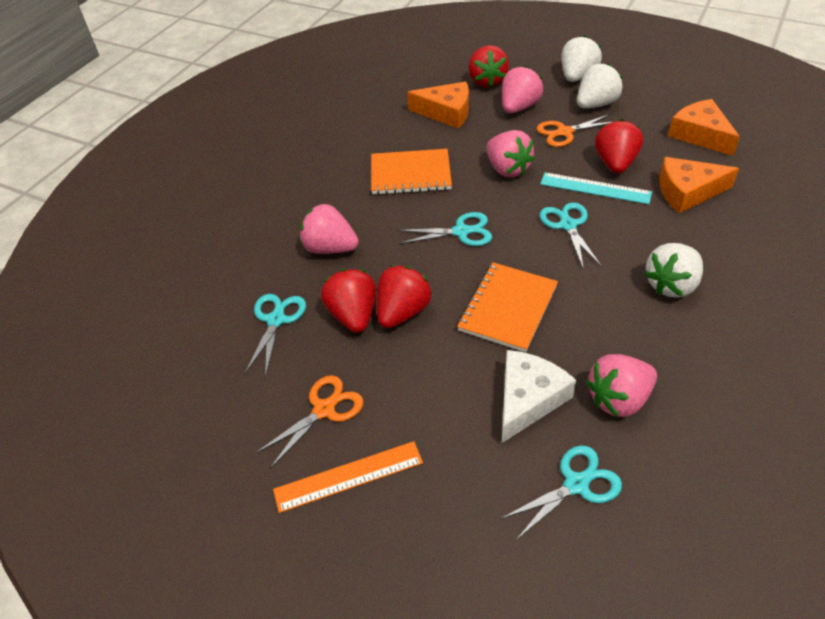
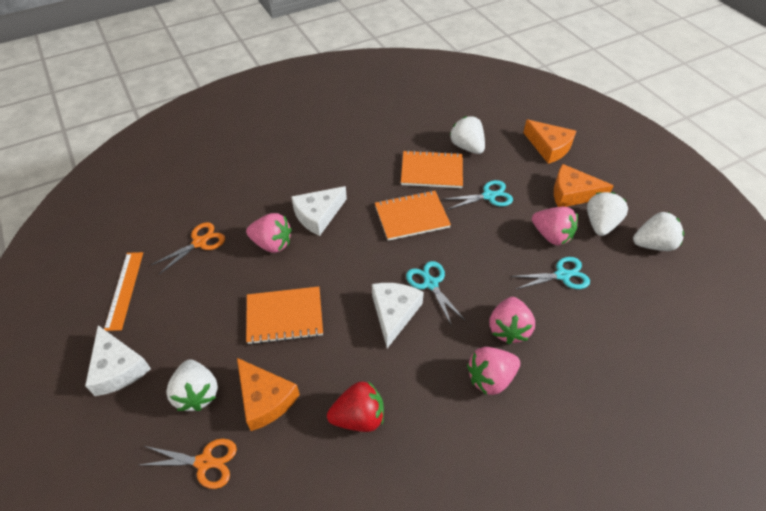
orange notebook: [371,149,452,195] [457,262,558,352] = 2 -> [246,286,323,345] [375,190,451,241] [401,150,463,188] = 3
red strawberry: [321,269,376,333] [377,266,432,328] [468,45,509,88] [595,119,643,174] = 4 -> [327,381,384,432] = 1
turquoise ruler: [540,172,652,204] = 1 -> none = 0
turquoise scissors: [244,294,306,377] [397,212,492,246] [500,445,622,540] [540,202,602,270] = 4 -> [406,261,465,326] [445,180,513,210] [511,257,590,289] = 3
white cheese: [501,350,576,444] = 1 -> [85,325,151,396] [291,186,347,236] [372,283,424,348] = 3
white strawberry: [561,35,602,82] [577,63,623,108] [644,243,703,298] = 3 -> [166,359,218,411] [450,116,485,154] [587,192,628,236] [633,212,684,251] = 4

